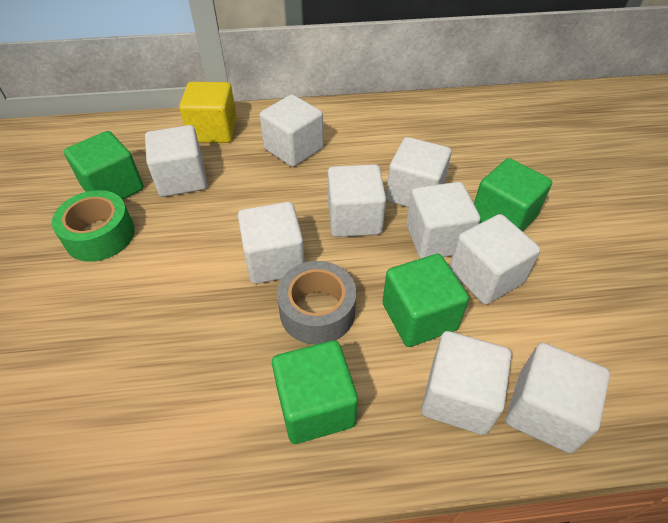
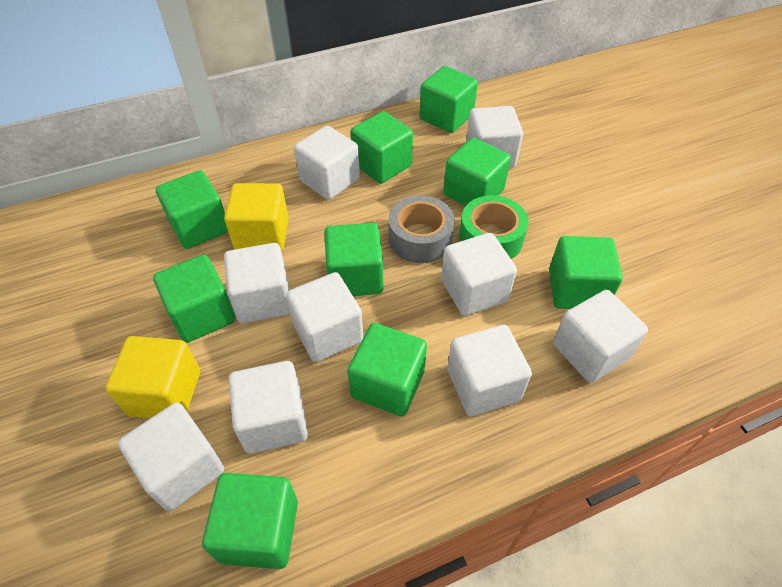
green cube: [64,131,144,200] [272,340,358,444] [382,254,469,347] [474,158,552,232] = 4 -> [153,255,236,343] [155,170,228,249] [202,473,298,569] [324,223,383,296] [347,323,427,416] [351,111,413,184] [419,66,478,133] [443,137,511,206] [549,236,623,309] = 9
yellow cube: [179,82,237,143] = 1 -> [105,336,200,418] [224,183,289,251] = 2

